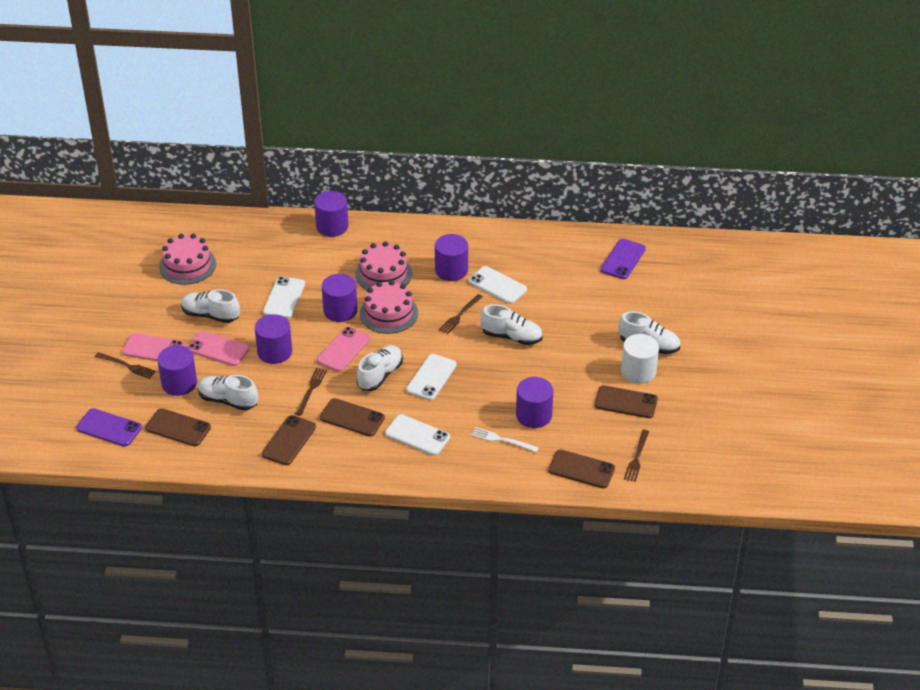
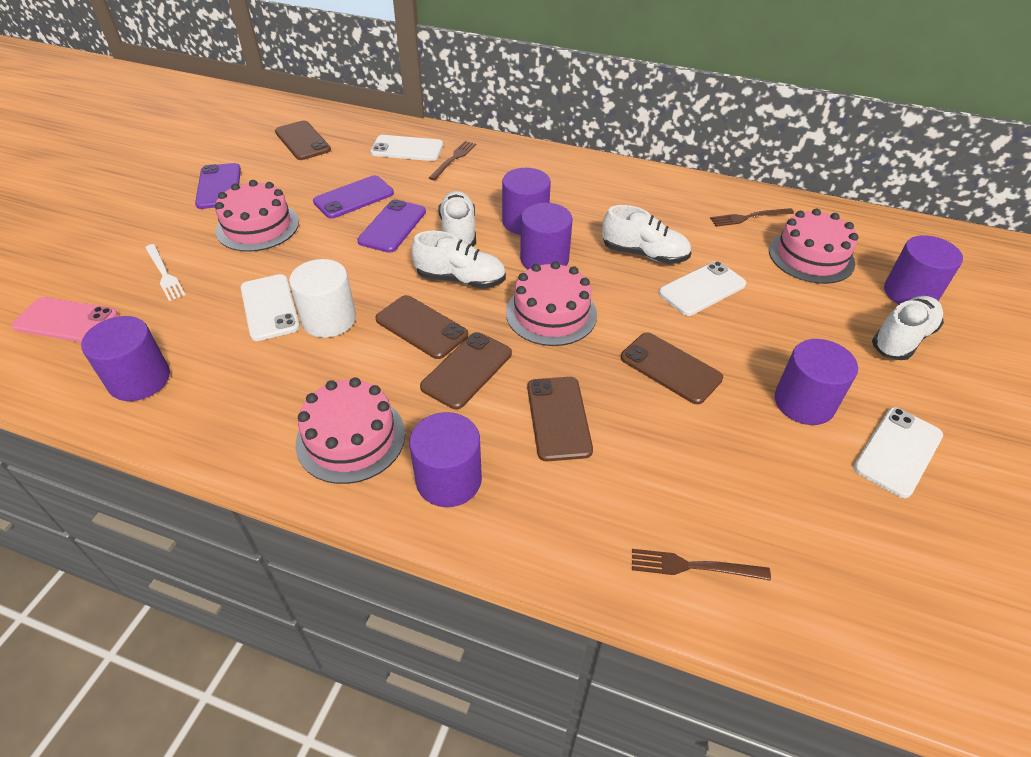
brown fork: [95,352,156,379] [295,368,327,416] [439,294,483,334] [624,430,649,482] = 4 -> [429,141,476,181] [632,549,771,581] [710,208,794,227] = 3
pink cake: [159,234,216,285] [355,241,412,290] [360,280,418,334] = 3 -> [215,180,299,252] [296,377,405,484] [506,261,597,346] [769,208,858,284] = 4
pink phone: [122,333,185,361] [187,331,250,366] [317,327,370,372] = 3 -> [12,297,118,342] = 1
purple phone: [76,408,142,447] [600,239,646,279] = 2 -> [195,163,241,209] [313,175,394,219] [357,199,426,253] = 3
white shoe: [181,290,240,323] [198,375,258,411] [357,345,403,391] [480,304,543,345] [619,311,680,354] = 5 -> [412,231,506,288] [439,191,476,247] [602,205,691,264] [872,296,944,360] = 4

